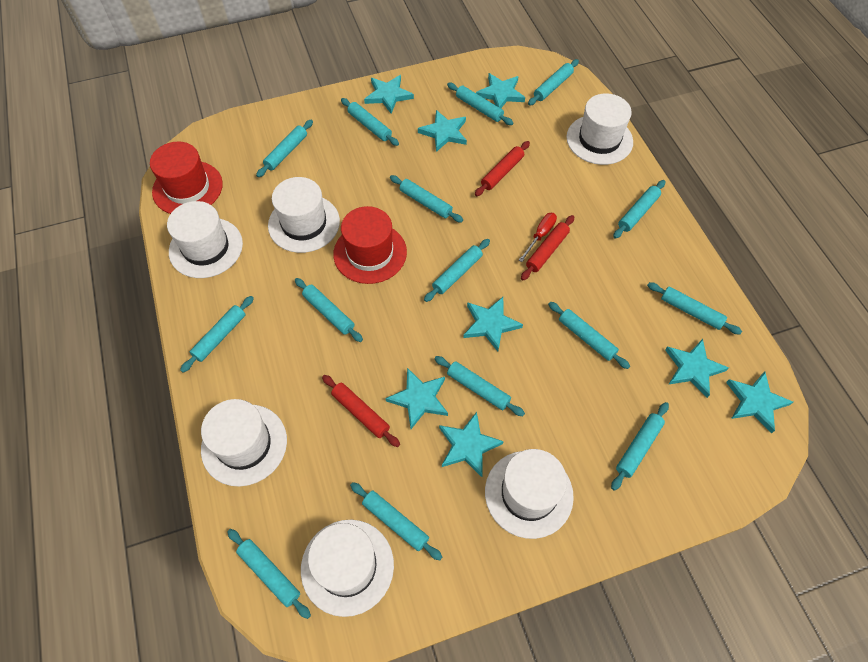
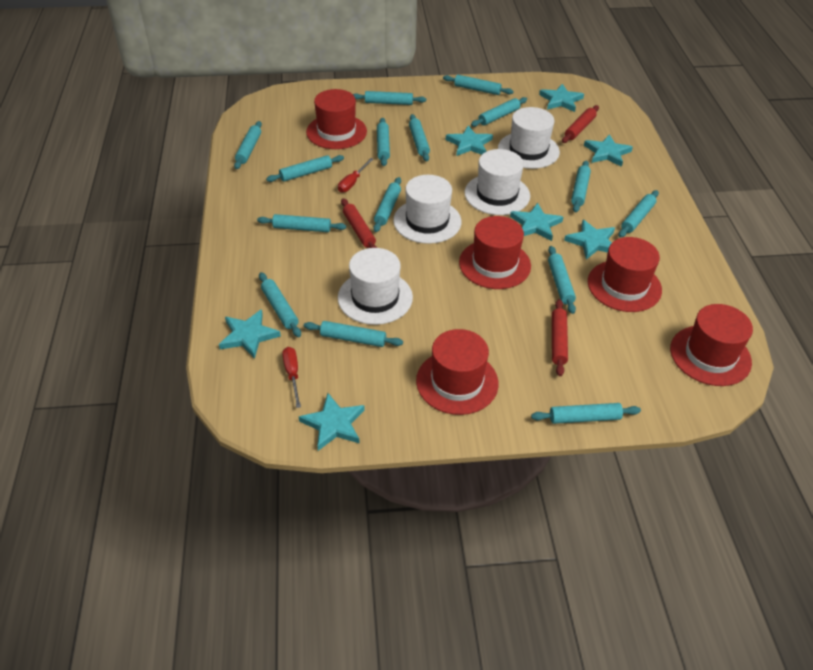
red hat: [150,142,223,214] [333,206,407,284] = 2 -> [306,89,367,149] [416,329,499,415] [459,216,531,289] [588,237,662,312] [670,304,753,386] = 5
red screwdriver: [519,213,557,262] = 1 -> [282,347,301,408] [338,158,373,193] = 2
turquoise star: [364,75,414,114] [385,368,448,429] [418,110,467,152] [439,412,504,477] [463,297,523,352] [476,73,525,108] [665,339,729,398] [726,372,793,433] = 8 -> [219,309,281,359] [299,393,365,451] [446,125,493,156] [510,203,563,241] [539,84,584,112] [564,220,615,259] [584,134,633,167] = 7
white hat: [167,201,243,278] [201,399,287,487] [268,177,340,253] [301,520,394,617] [485,449,574,539] [566,93,633,165] = 6 -> [338,248,413,325] [393,175,462,244] [464,149,530,215] [498,107,560,169] = 4

